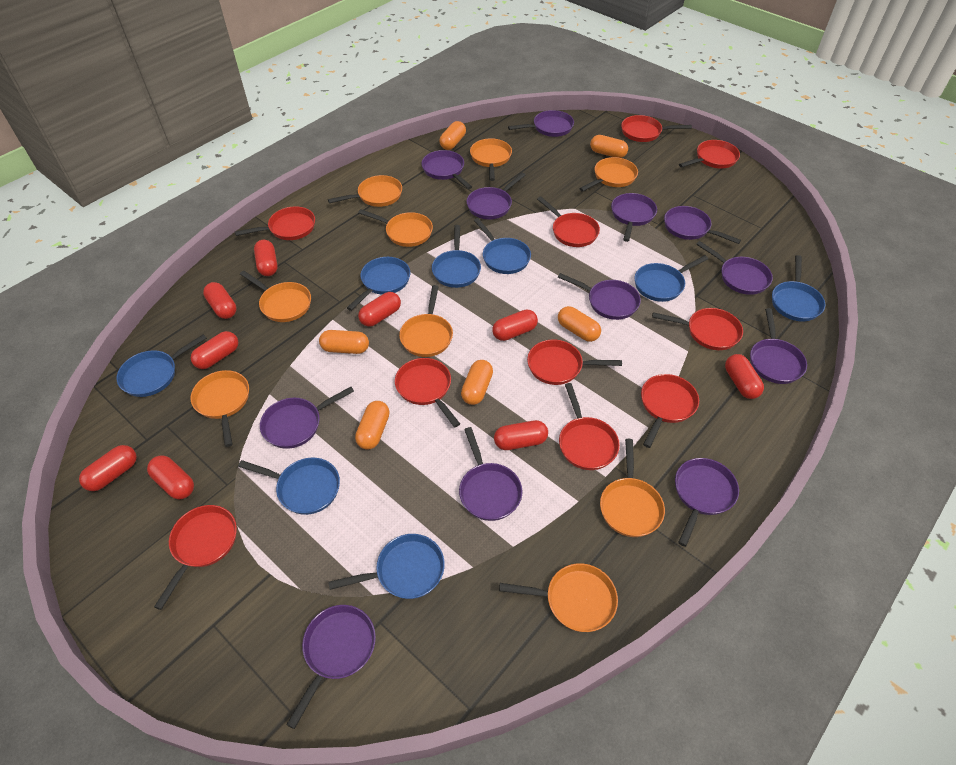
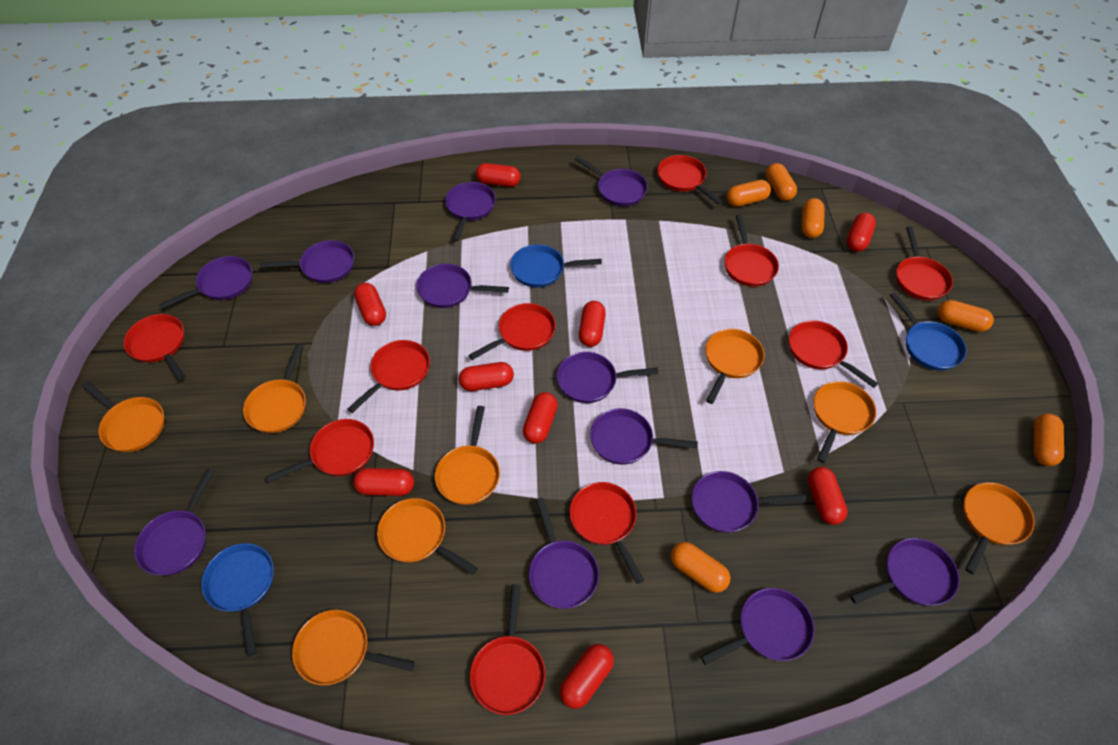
blue pan: [117,334,207,397] [238,458,340,515] [328,534,445,599] [347,257,410,311] [432,225,481,288] [474,218,531,274] [635,255,708,302] [772,255,825,321] = 8 -> [201,543,274,657] [510,244,602,288] [890,293,967,370] = 3
orange pan: [191,370,249,447] [240,271,311,322] [328,175,402,207] [358,209,433,247] [399,285,453,357] [470,138,512,181] [499,563,618,632] [579,157,638,192] [600,439,665,537] = 9 -> [82,381,165,452] [243,344,306,433] [292,610,415,685] [377,498,478,575] [435,406,500,505] [705,329,765,404] [814,381,876,463] [963,482,1035,574] = 8

